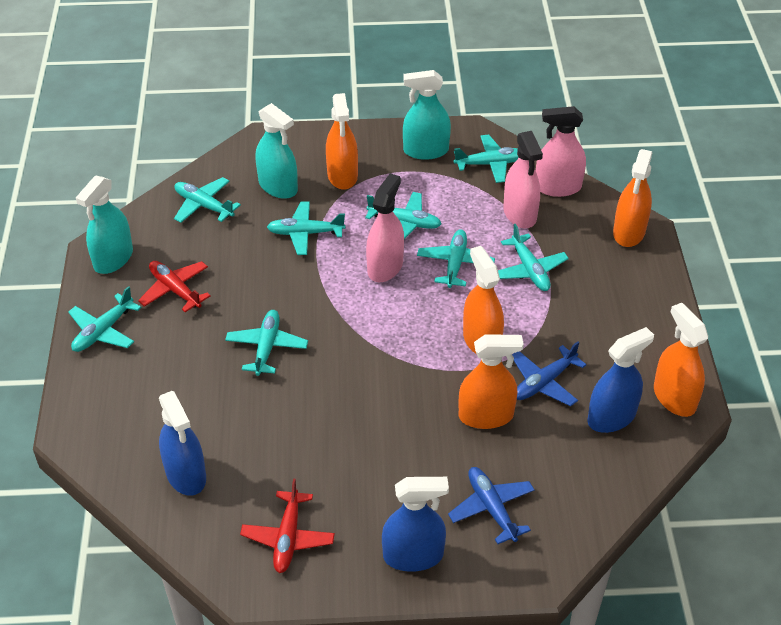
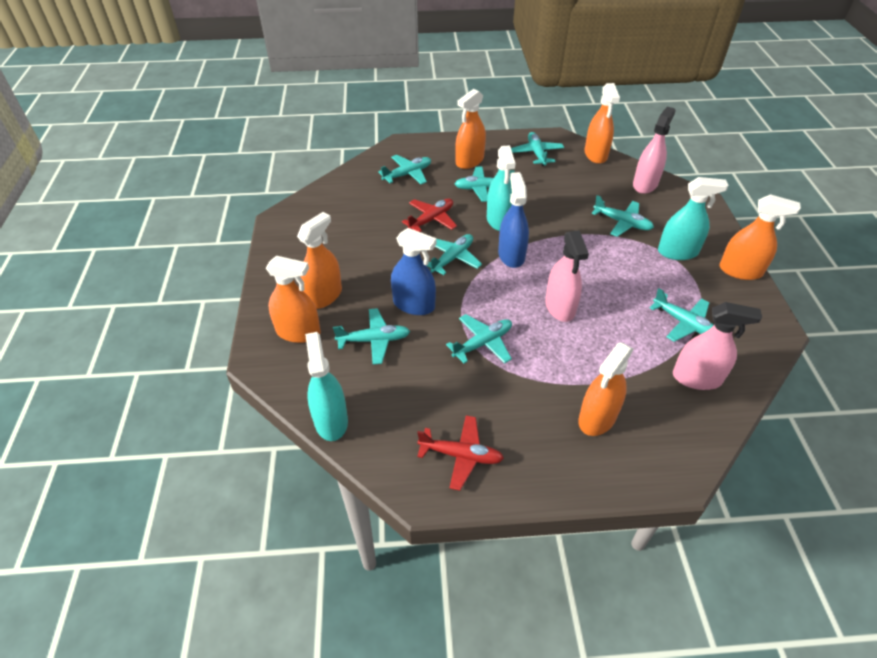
blue plane: [448,467,535,544] [512,341,586,406] = 2 -> none = 0
blue spray bottle: [159,391,206,496] [382,477,449,572] [587,327,654,433] = 3 -> [391,228,437,315] [498,172,529,268] = 2
orange spray bottle: [326,93,358,190] [459,334,524,429] [463,246,504,354] [613,149,652,247] [654,303,708,417] = 5 -> [266,256,321,343] [297,212,342,309] [455,89,486,169] [578,342,634,436] [585,83,620,164] [719,194,801,280] = 6

